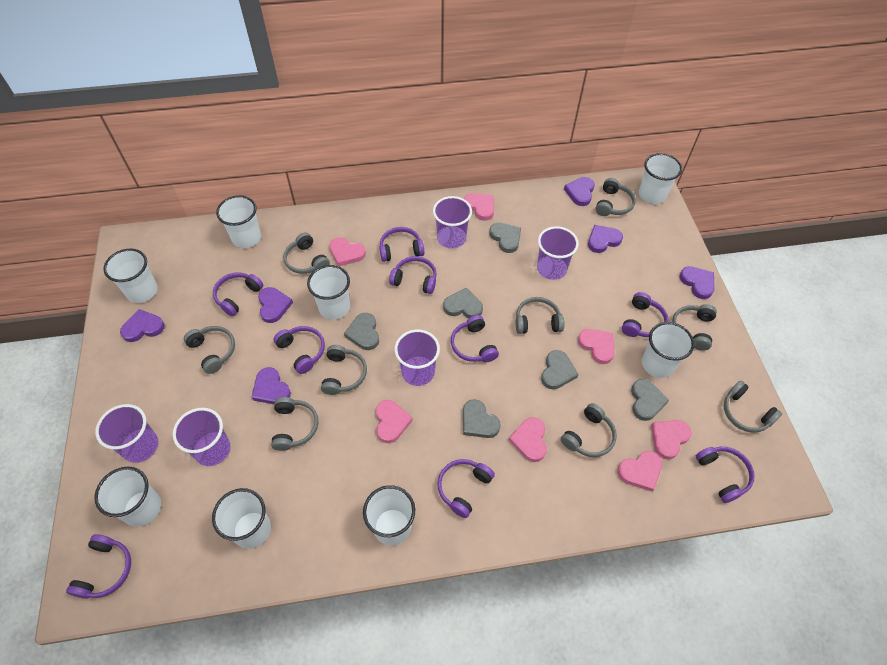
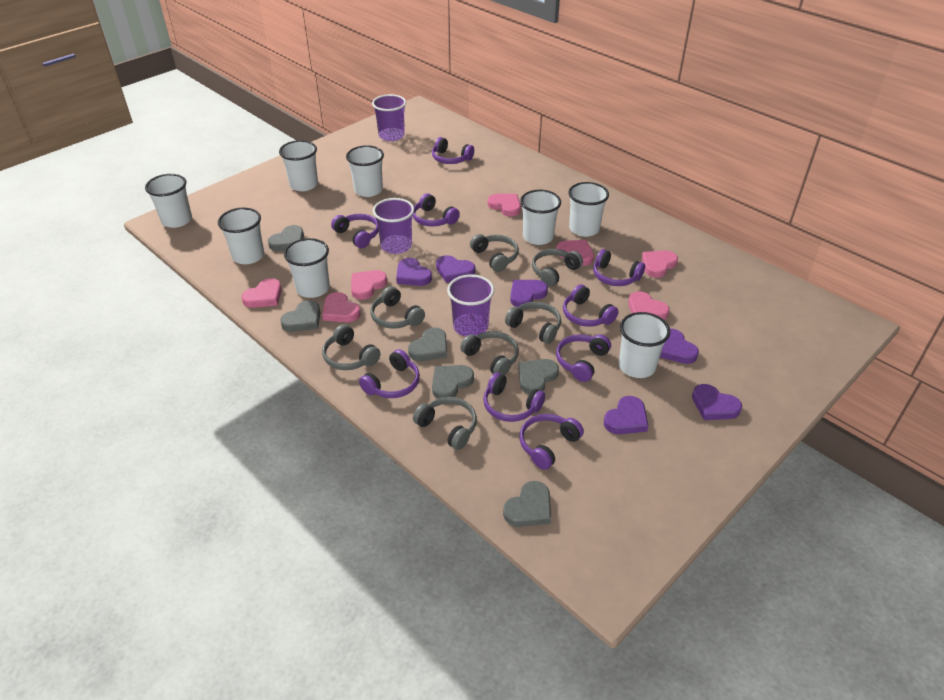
grey headphones: [184,326,235,374] [271,397,319,451] [283,233,330,274] [321,345,367,395] [516,297,564,334] [561,403,617,457] [596,178,636,216] [672,304,717,351] [724,381,782,433] = 9 -> [322,324,380,370] [370,286,425,329] [413,397,477,450] [460,331,519,375] [470,234,519,272] [505,302,561,344] [532,249,583,287] = 7
purple cup: [95,404,158,463] [173,408,231,466] [394,329,440,386] [433,196,472,249] [537,226,579,280] = 5 -> [372,94,406,141] [373,198,414,254] [447,274,494,337] = 3

